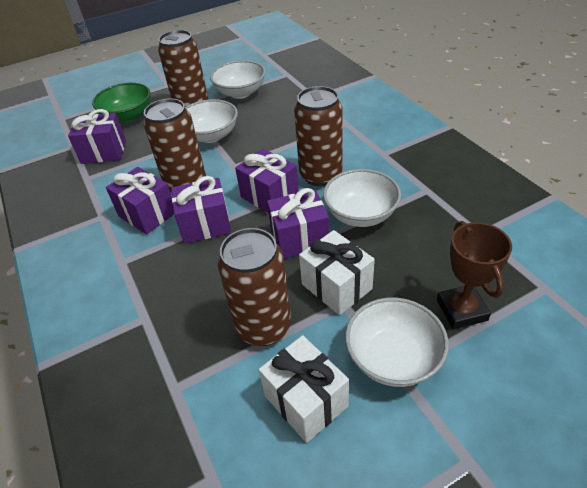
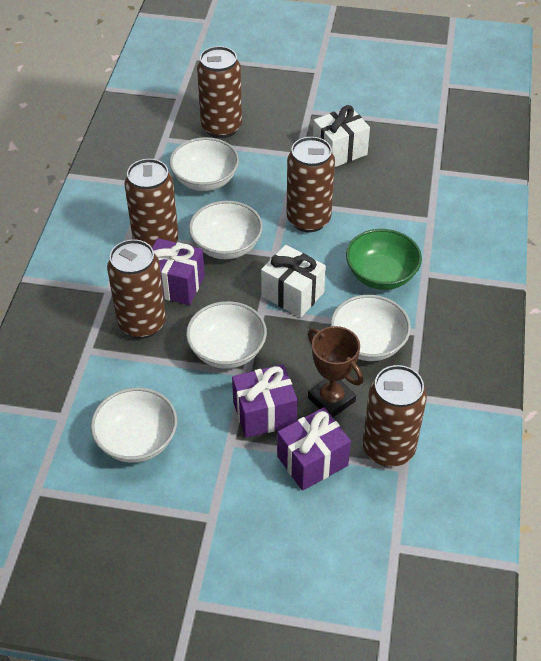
brown can: [144,98,206,193] [158,30,208,107] [218,228,291,346] [294,86,342,186] = 4 -> [107,239,166,339] [124,159,179,247] [197,46,242,138] [286,137,335,233] [362,365,427,467] = 5
purple gift: [68,109,126,164] [106,167,174,235] [171,176,232,244] [235,149,299,213] [267,188,329,259] = 5 -> [152,238,205,305] [232,364,297,438] [277,407,351,491] = 3
white bowl: [185,99,238,143] [210,60,266,99] [323,169,401,227] [345,298,449,387] = 4 -> [91,388,177,463] [170,137,239,191] [186,301,267,369] [189,201,263,259] [331,295,411,361] = 5

